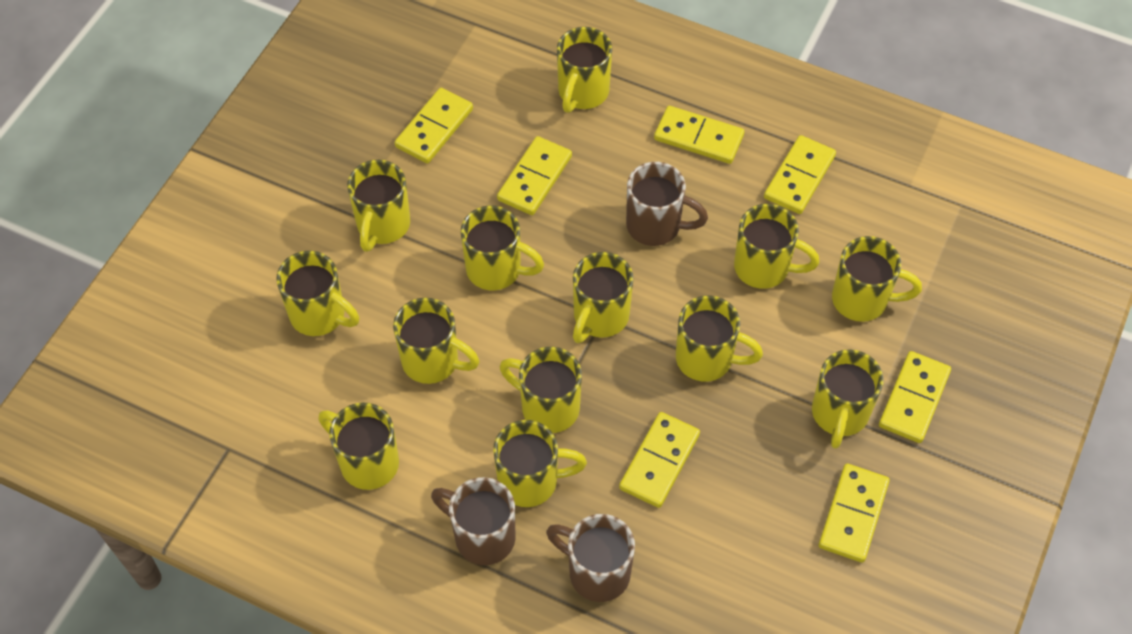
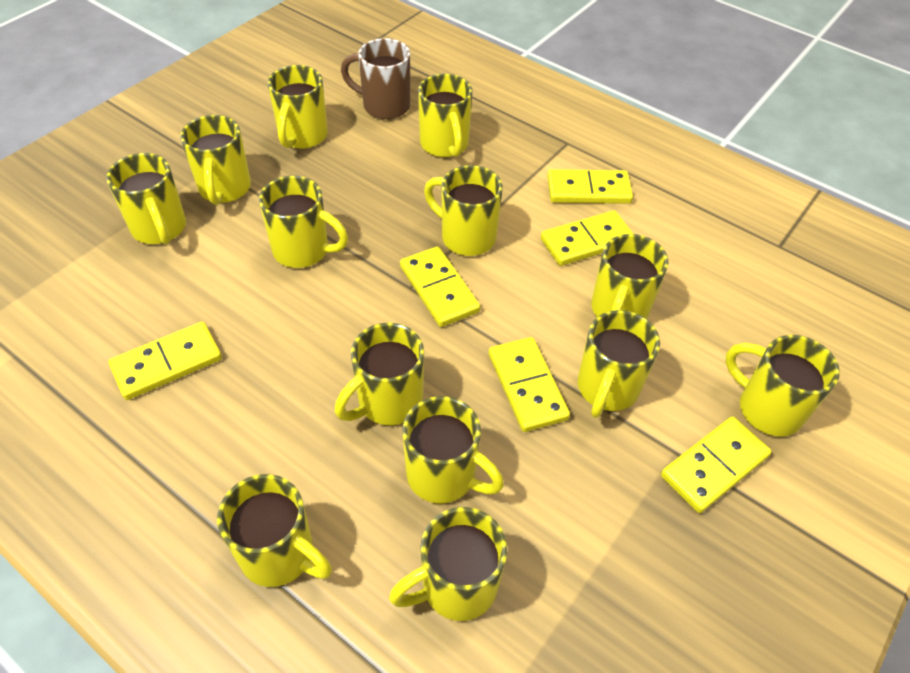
brown mug: [431,477,516,565] [546,514,635,602] [626,162,708,246] = 3 -> [341,38,410,119] = 1
yellow domino: [395,88,473,163] [497,136,572,215] [619,412,700,508] [654,106,744,164] [764,135,836,214] [819,464,890,563] [879,351,951,443] = 7 -> [109,322,222,400] [400,246,480,327] [489,337,570,432] [541,210,634,266] [547,169,633,204] [661,416,772,513] = 6

